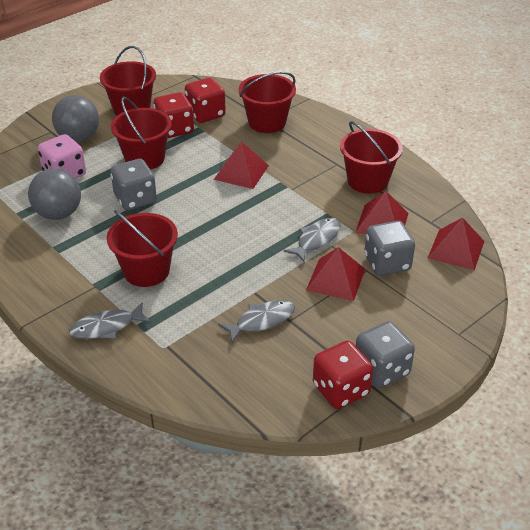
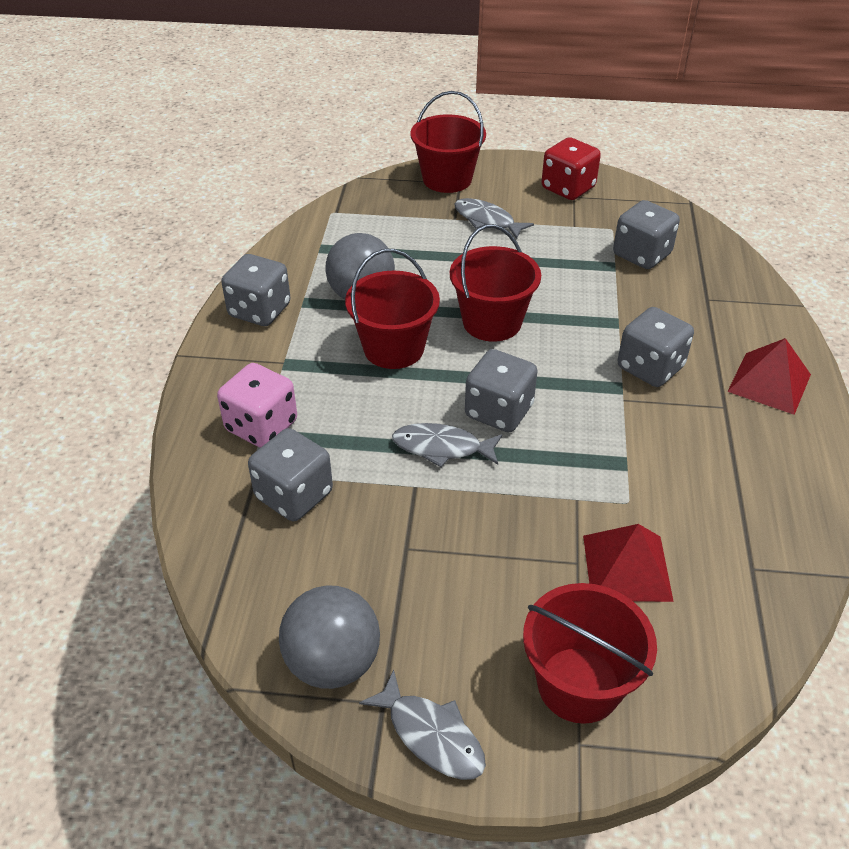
grey dice: [110,159,157,210] [356,321,415,388] [364,221,415,276] = 3 -> [221,254,291,326] [248,428,333,521] [465,349,538,432] [613,200,680,269] [618,307,694,387] = 5
red bucket: [100,46,156,115] [107,210,178,287] [111,97,172,170] [239,71,296,133] [340,121,403,194] = 5 -> [345,249,440,369] [410,91,486,193] [450,224,541,342] [523,583,657,724] = 4
red dice: [154,92,194,138] [185,78,226,123] [313,340,373,409] = 3 -> [541,137,601,200] = 1
red pyramid: [214,142,269,189] [306,247,365,301] [355,191,408,235] [428,217,485,270] = 4 -> [583,524,674,602] [727,338,811,415] = 2

